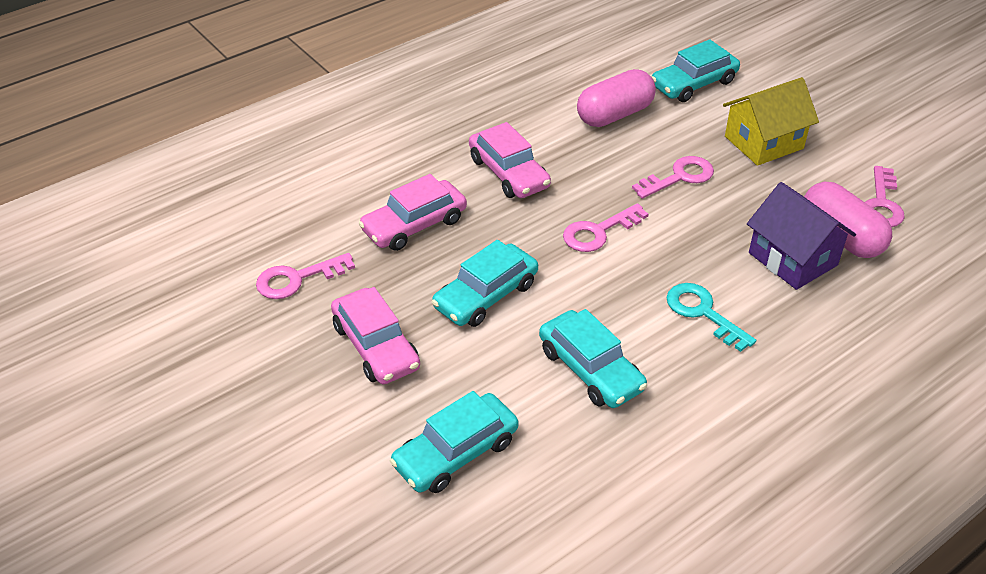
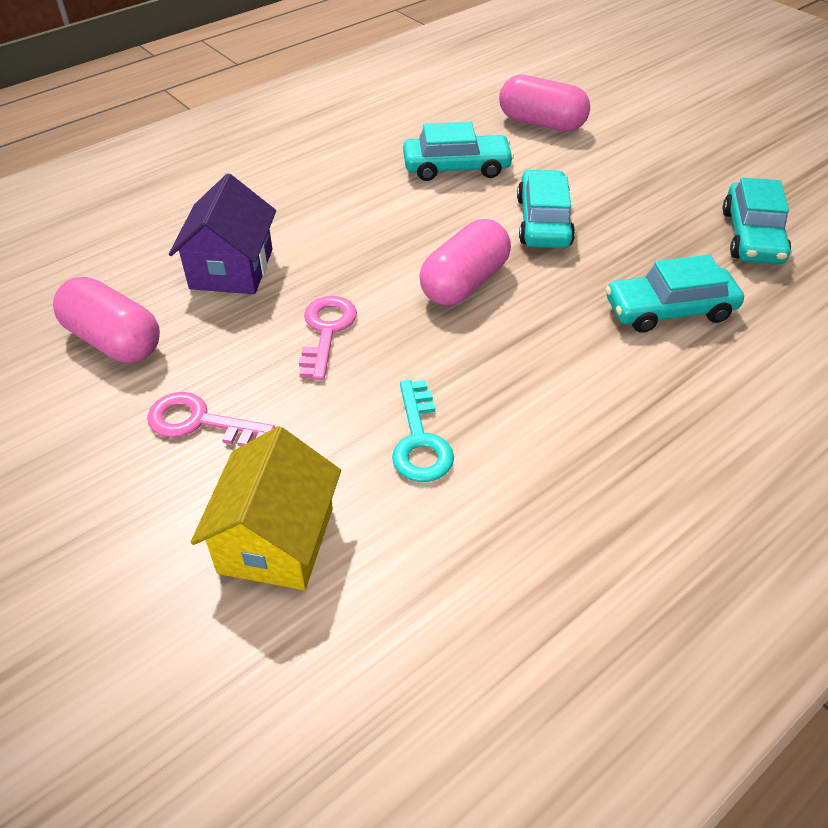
pink capsule: [577,69,656,127] [804,182,892,258] = 2 -> [53,277,160,363] [419,219,511,305] [499,75,590,132] = 3
pink car: [331,287,420,385] [359,174,467,251] [469,122,551,198] = 3 -> none = 0
pink key: [256,253,355,299] [563,203,649,252] [632,156,714,199] [865,166,905,227] = 4 -> [147,392,275,446] [299,296,357,380] = 2

